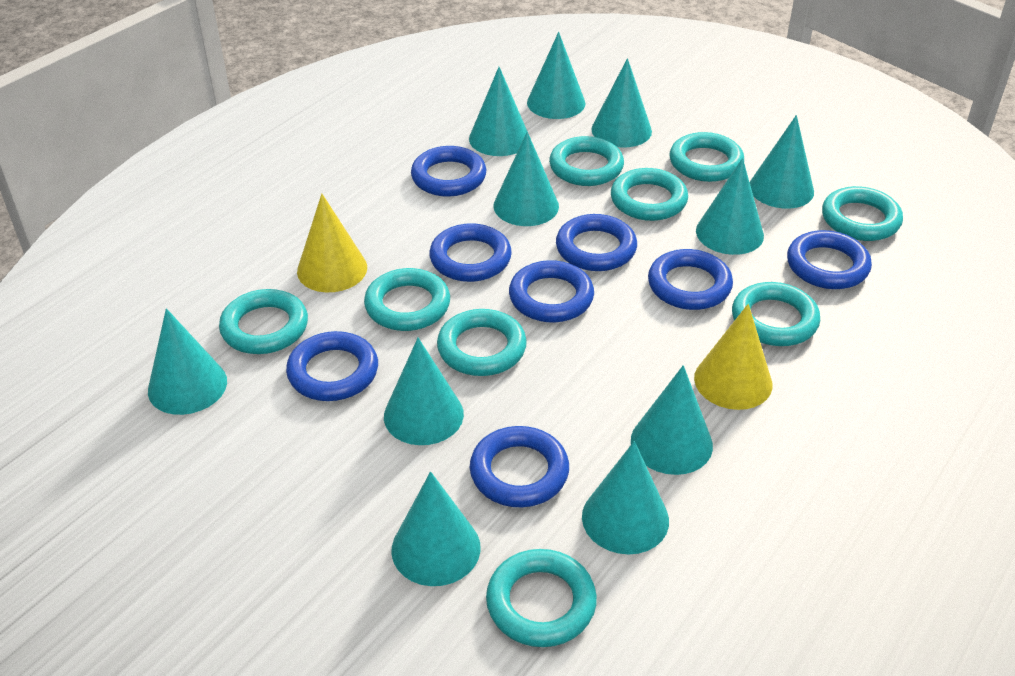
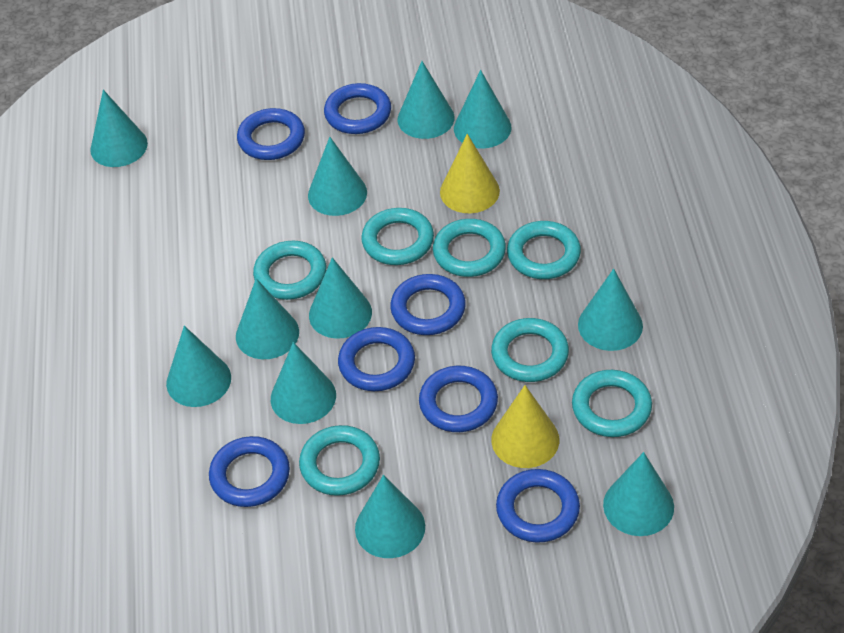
blue ring: [286,331,378,401] [411,146,486,197] [429,223,512,282] [470,426,569,507] [509,260,594,322] [556,214,637,271] [648,249,733,310] [787,230,872,289] = 8 -> [209,436,290,507] [237,108,305,160] [324,83,391,134] [338,327,415,391] [390,274,466,335] [419,366,498,432] [496,469,580,543] = 7
turquoise ring: [219,289,308,354] [364,268,450,331] [437,309,527,376] [486,549,597,647] [549,136,624,186] [611,168,688,221] [669,132,744,182] [732,282,820,346] [822,186,903,241] = 9 -> [253,241,326,300] [299,425,380,496] [361,208,434,265] [433,219,506,277] [491,318,569,382] [507,221,581,279] [572,370,652,437] = 7

